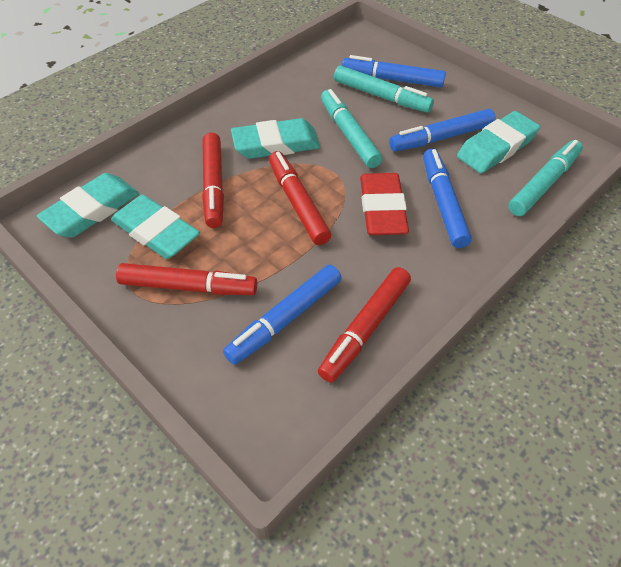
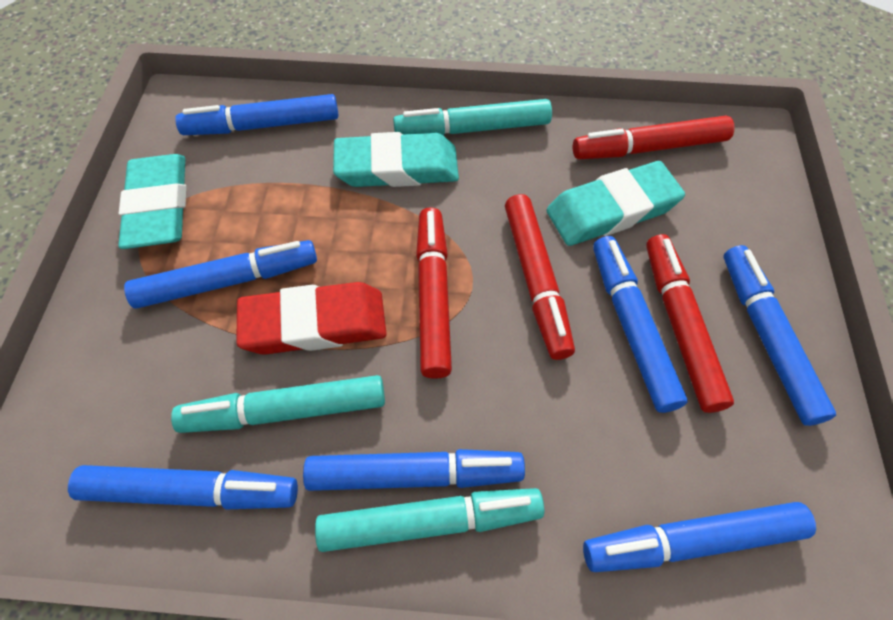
blue marker: [223,264,342,365] [342,55,446,88] [389,109,496,152] [423,149,472,248] = 4 -> [68,465,298,509] [124,240,317,309] [175,94,339,135] [303,449,525,491] [583,502,816,572] [593,236,688,413] [724,245,836,426] = 7
turquoise eraser: [37,173,139,237] [111,194,200,259] [231,118,320,159] [457,111,540,173] = 4 -> [118,154,186,249] [333,132,459,187] [546,161,685,246] = 3

